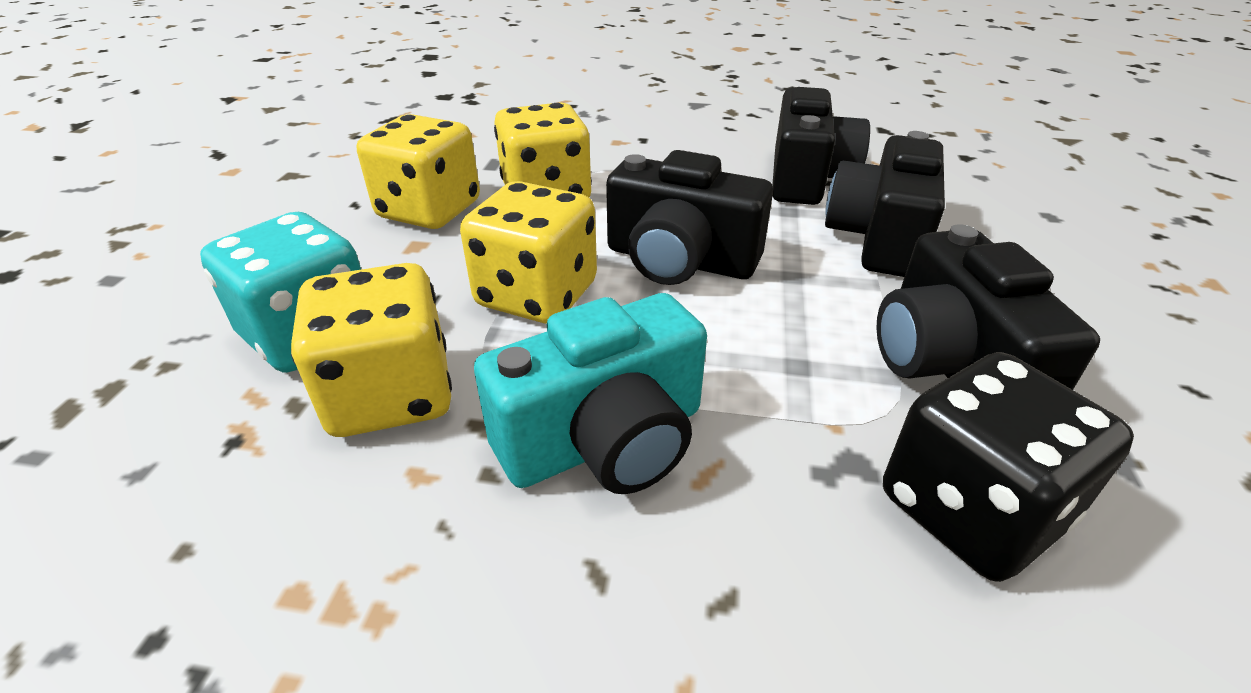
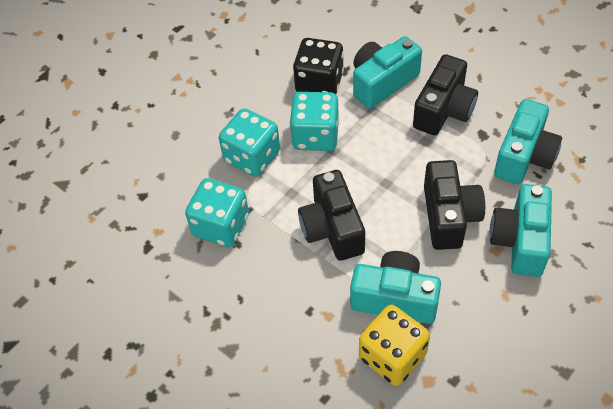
black camera: [606,150,773,285] [772,87,870,205] [825,131,945,277] [876,224,1100,390] = 4 -> [298,170,365,261] [413,54,478,135] [424,160,485,250] = 3
turquoise camera: [474,293,707,494] = 1 -> [350,251,441,324] [353,36,422,109] [490,184,552,277] [494,99,562,184] = 4
turquoise dice: [200,212,361,373] = 1 -> [185,178,249,247] [219,108,280,177] [290,92,339,151] = 3
yellow dice: [291,263,452,437] [357,114,480,229] [460,181,597,324] [494,102,592,198] = 4 -> [359,305,430,386] = 1

